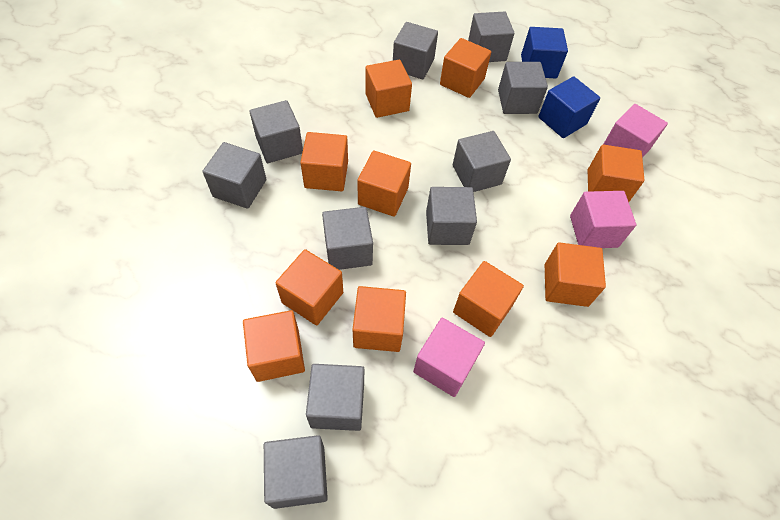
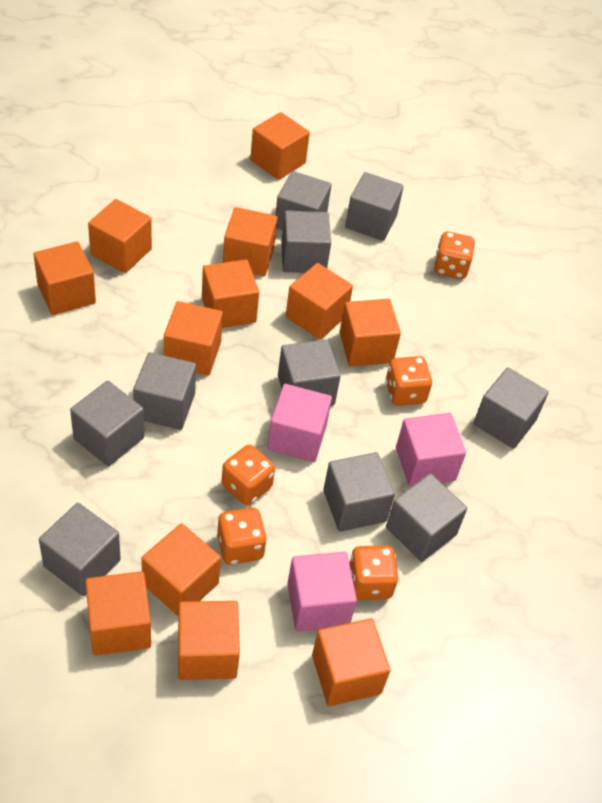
blue cube: [521,27,568,78] [538,76,600,138] = 2 -> none = 0
orange cube: [243,310,305,382] [275,249,343,326] [300,132,348,191] [353,286,406,352] [357,150,411,217] [365,60,412,118] [440,38,491,98] [453,261,524,337] [545,242,606,307] [588,144,644,202] = 10 -> [34,241,96,315] [85,571,151,656] [88,199,152,273] [141,523,221,617] [164,301,223,376] [178,601,240,680] [202,259,259,328] [223,207,277,276] [250,112,310,180] [286,263,353,340] [312,618,391,706] [340,299,401,367] = 12
orange dice: none = 0 -> [217,508,267,565] [222,445,275,505] [349,545,398,600] [385,356,432,406] [434,231,475,279] = 5

